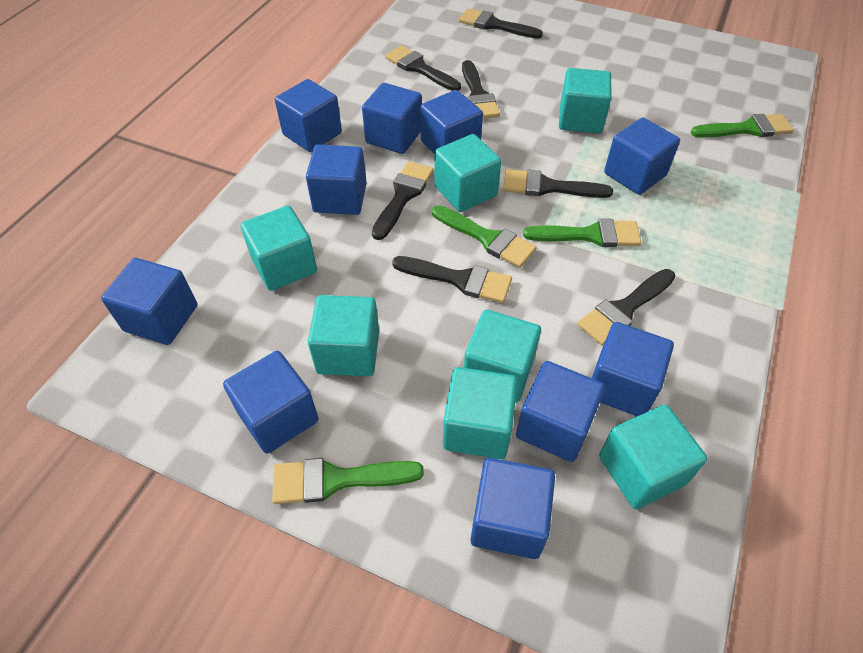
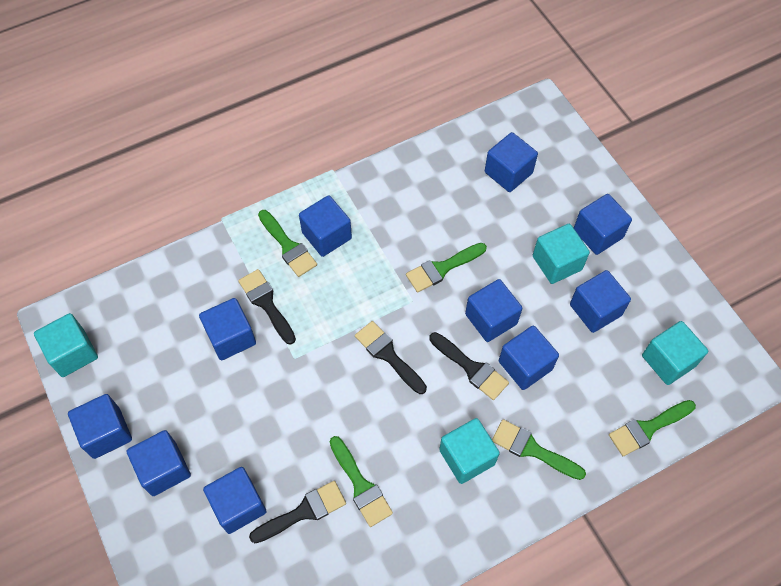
black brush: [372,161,434,240] [385,45,461,91] [392,256,512,303] [459,8,543,39] [462,60,500,119] [503,169,613,198] [577,269,676,346] = 7 -> [238,269,296,344] [249,481,346,543] [355,321,427,394] [429,332,509,400] = 4
green brush: [272,458,424,504] [432,205,537,268] [523,219,641,247] [691,114,794,137] = 4 -> [258,210,317,277] [330,436,393,527] [406,243,487,293] [492,419,586,480] [609,400,696,456] = 5
turquoise cube: [241,205,317,291] [308,295,379,376] [434,134,501,212] [443,367,518,459] [464,310,541,403] [559,68,611,133] [599,405,708,509] = 7 -> [34,313,98,377] [439,418,500,484] [533,224,590,284] [642,321,708,385] = 4

